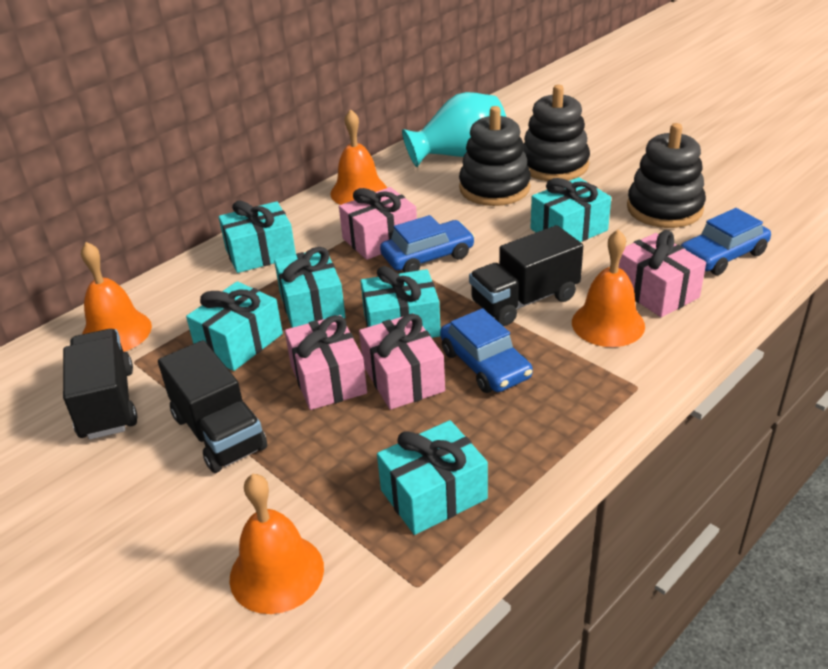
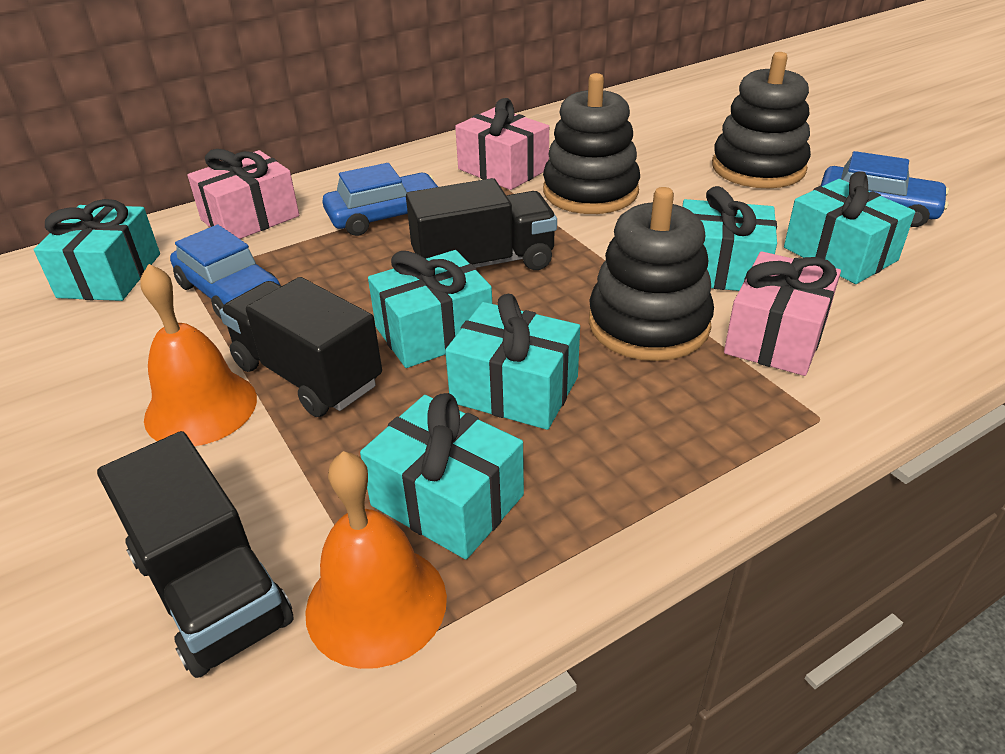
orange bell: [81,242,152,352] [229,474,324,614] [330,109,387,205] [572,229,645,347] = 4 -> [140,264,257,446] [305,451,447,669] = 2
pink gift: [285,315,367,410] [339,187,417,260] [359,314,445,410] [619,230,706,317] = 4 -> [187,149,299,239] [455,98,549,190] [724,251,841,376] = 3
turquoise vase: [402,92,506,167] = 1 -> none = 0

